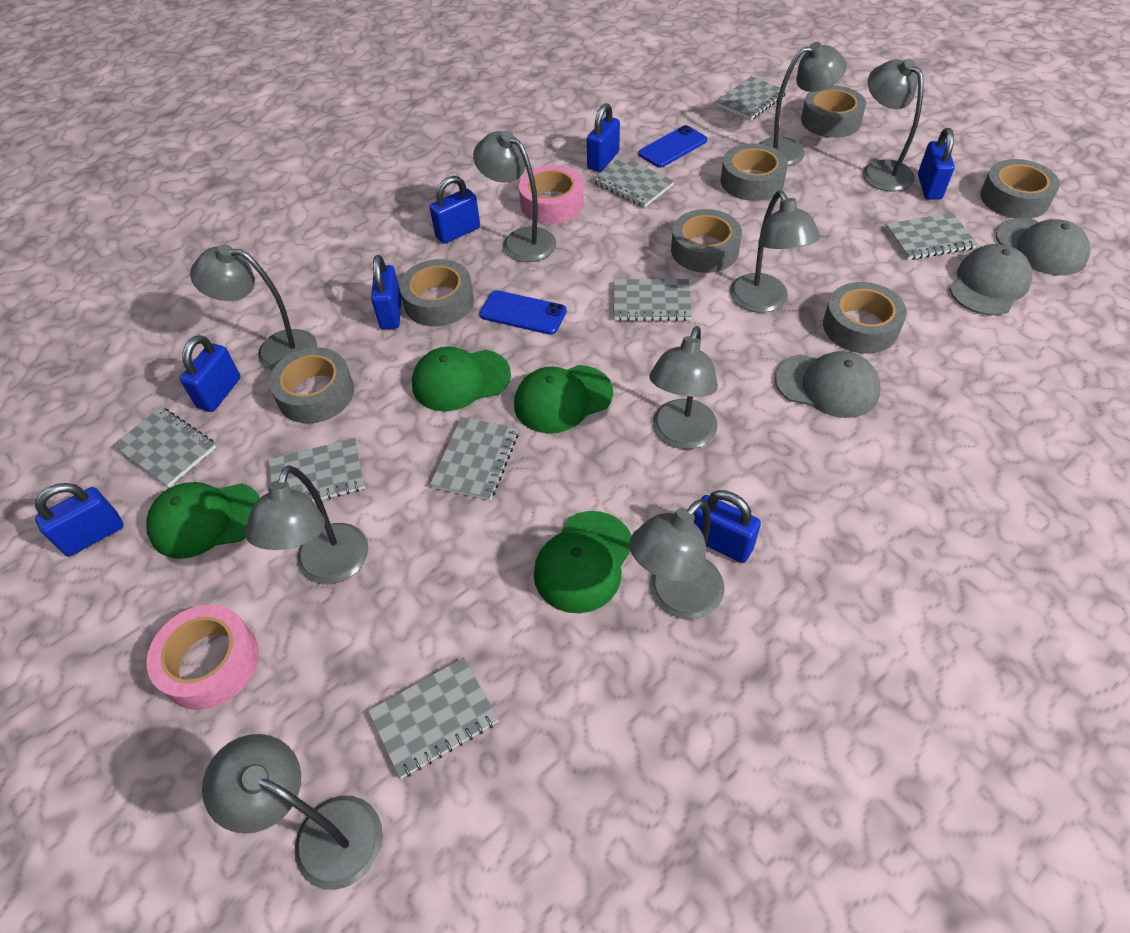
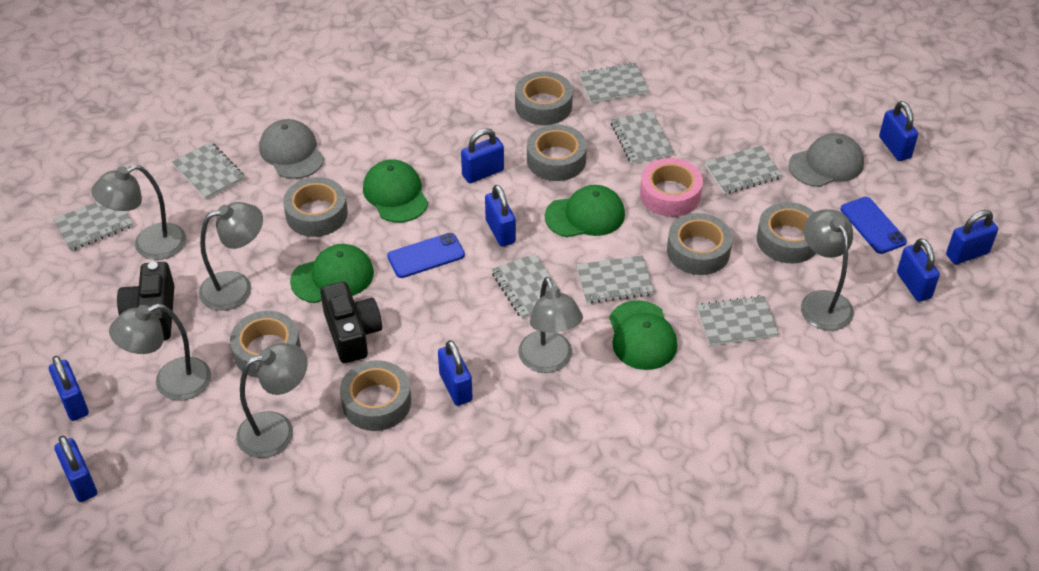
black camera: none = 0 -> [117,262,174,340] [320,282,382,363] = 2
blue padlock: [35,483,123,556] [180,335,241,412] [371,255,401,329] [429,176,480,244] [587,103,620,172] [694,490,761,563] [918,128,955,200] = 7 -> [49,356,89,421] [54,436,97,502] [438,340,473,406] [461,128,504,183] [485,185,516,247] [879,101,918,161] [897,238,940,302] [946,210,998,264] = 8
grey cap: [775,351,881,418] [950,244,1032,315] [996,218,1090,276] = 3 -> [259,119,324,179] [789,133,864,187] = 2
grey lamp: [190,244,317,371] [202,734,383,890] [245,465,368,584] [473,131,556,262] [629,499,724,619] [649,326,718,449] [730,190,820,313] [759,42,847,166] [863,59,924,192] = 9 -> [91,165,186,260] [109,304,211,401] [199,202,263,311] [236,343,308,458] [518,277,583,373] [801,209,854,331] = 6
pink tape: [147,605,259,710] [519,165,584,224] = 2 -> [640,158,703,217] = 1

